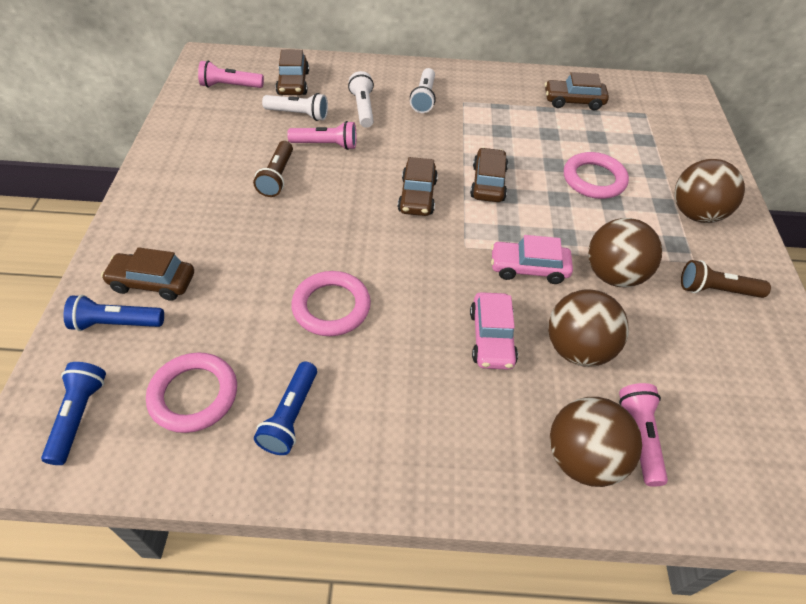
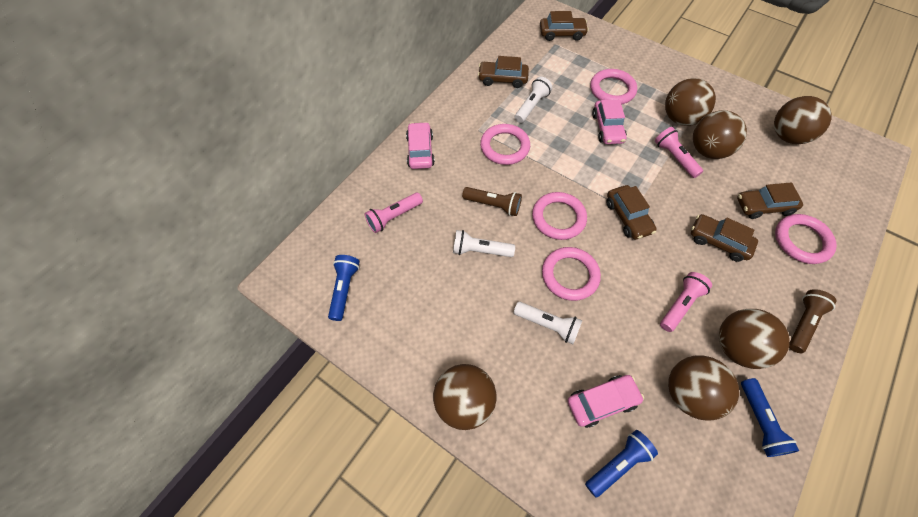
brown ball: [548,289,629,367] [550,397,642,487] [588,218,662,287] [674,159,745,223] = 4 -> [433,364,496,430] [665,78,716,126] [668,355,739,421] [693,110,747,159] [719,309,790,369] [774,96,832,144] = 6
pink car: [470,292,518,370] [491,235,573,284] = 2 -> [406,122,435,169] [567,375,644,428] [592,99,627,144] = 3
pink ring: [146,352,237,433] [291,271,371,336] [564,152,629,199] = 3 -> [480,124,530,165] [532,192,587,240] [542,247,601,301] [590,69,637,104] [775,214,837,264] = 5

